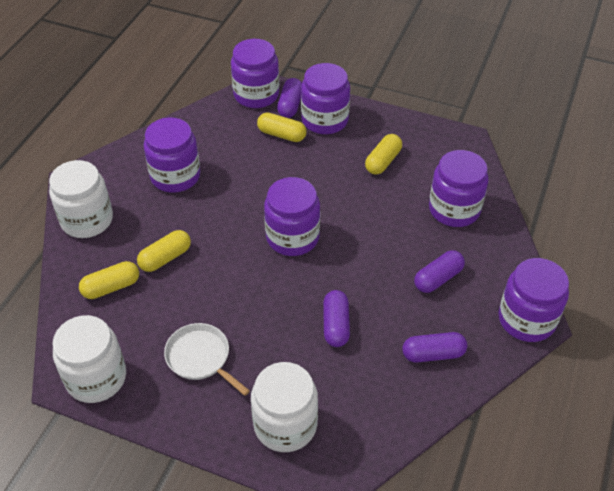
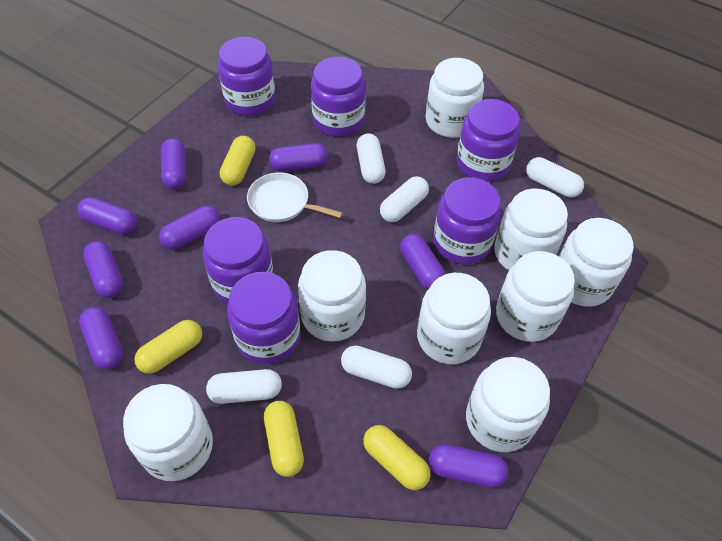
purple capsule: [277,78,302,118] [323,290,350,347] [402,332,467,363] [414,250,465,293] = 4 -> [77,197,137,235] [79,307,123,369] [83,241,123,298] [159,206,220,250] [161,139,186,189] [269,143,328,172] [400,234,446,289] [429,444,508,488] = 8
white capsule: none = 0 -> [206,369,282,404] [341,346,412,389] [357,134,386,184] [380,176,429,222] [526,157,584,197] = 5
white jar: [49,160,113,238] [52,315,126,403] [251,362,318,452] = 3 -> [123,384,213,481] [298,250,366,342] [417,273,491,364] [426,58,484,138] [466,357,550,452] [494,189,568,271] [496,251,575,342] [559,218,634,307] = 8

